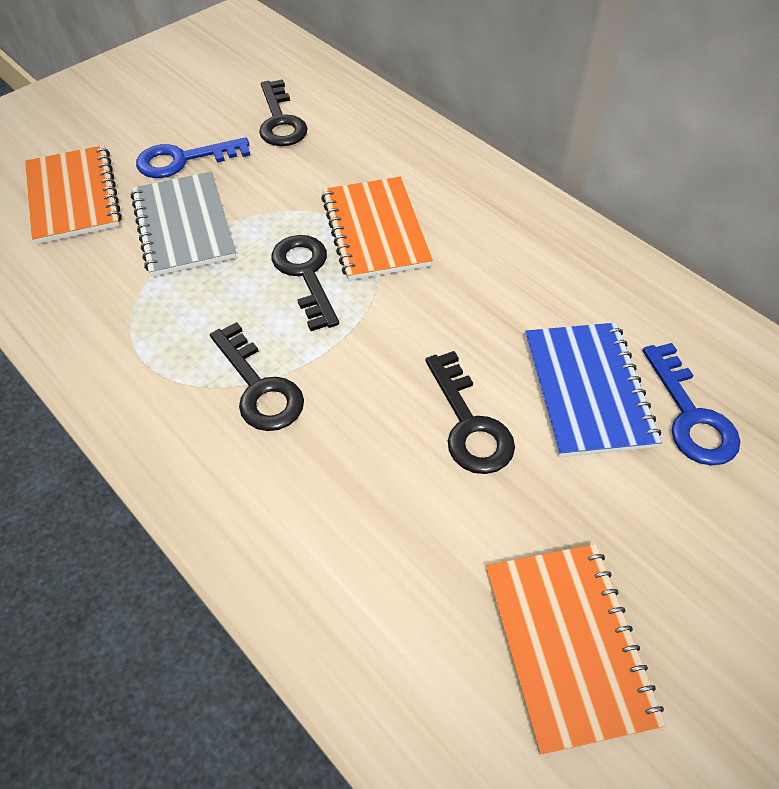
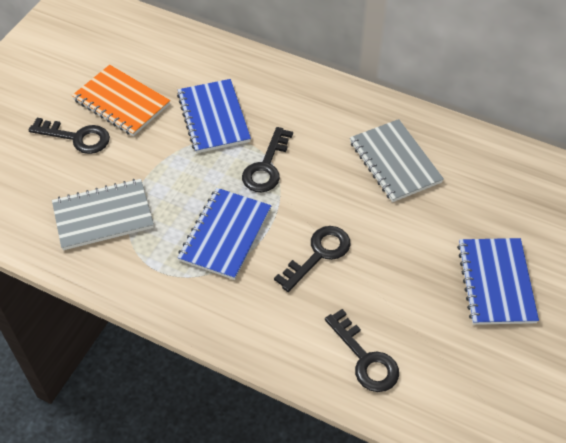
blue key: [136,137,250,178] [643,343,740,466] = 2 -> none = 0
blue notebook: [525,323,662,457] = 1 -> [177,79,251,153] [177,188,271,280] [457,238,539,325] = 3
grey notebook: [131,172,236,277] = 1 -> [52,179,154,250] [350,119,444,202] = 2
orange notebook: [25,145,122,244] [321,177,433,281] [486,544,666,755] = 3 -> [72,65,170,136] = 1

